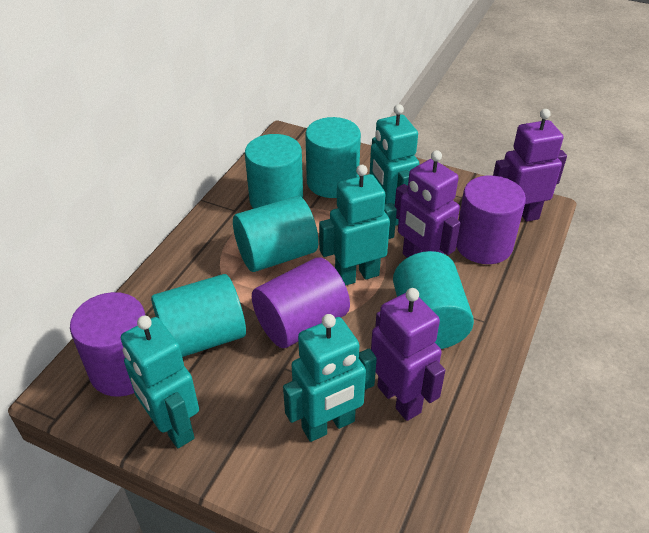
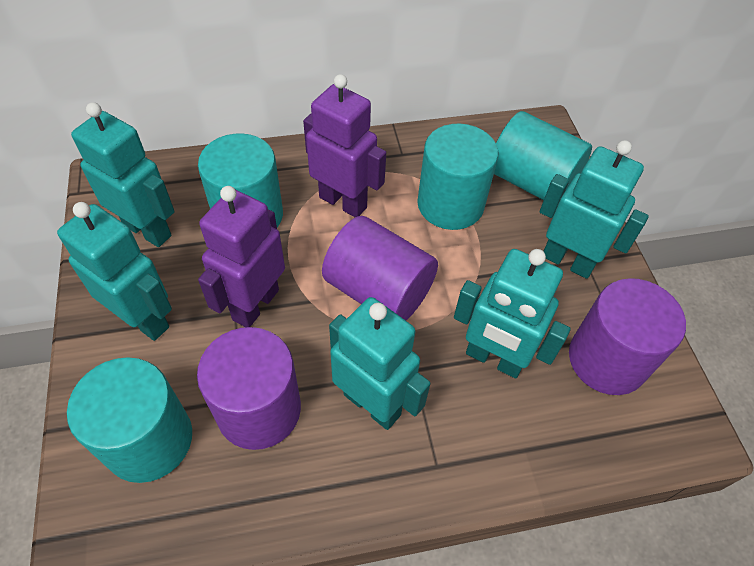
purple robot: [371,288,445,421] [395,150,460,258] [493,109,567,222] = 3 -> [198,186,285,327] [303,74,386,217] = 2
turquoise cylinder: [151,274,246,357] [233,196,318,272] [245,134,303,209] [305,117,361,198] [393,251,474,349] = 5 -> [67,357,192,483] [198,133,283,228] [417,124,498,230] [494,111,592,200] = 4
turquoise robot: [121,316,199,448] [283,314,377,442] [319,165,397,286] [370,104,419,226] = 4 -> [57,202,172,341] [71,102,175,247] [329,297,431,430] [454,249,571,378] [540,140,649,279] = 5

